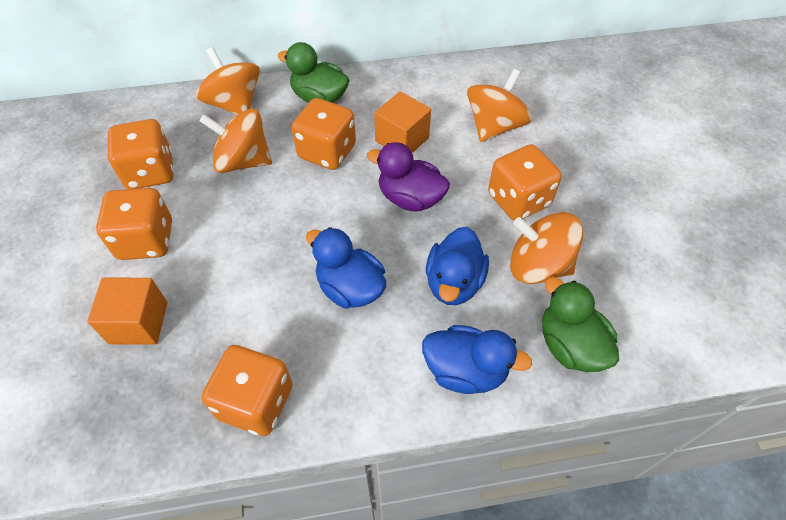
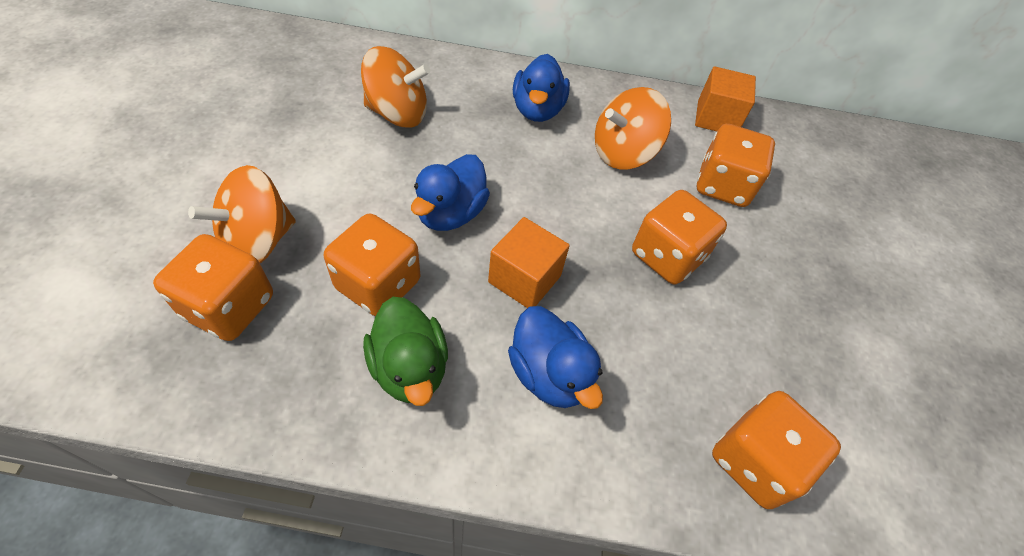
green duck: [277,42,349,103] [542,277,619,372] = 2 -> [363,297,448,406] = 1
orange spinning top: [196,47,260,115] [199,108,272,173] [467,69,532,142] [510,212,583,284] = 4 -> [188,165,296,263] [361,46,430,127] [595,87,671,170] = 3
purple duck: [367,142,450,211] = 1 -> none = 0

